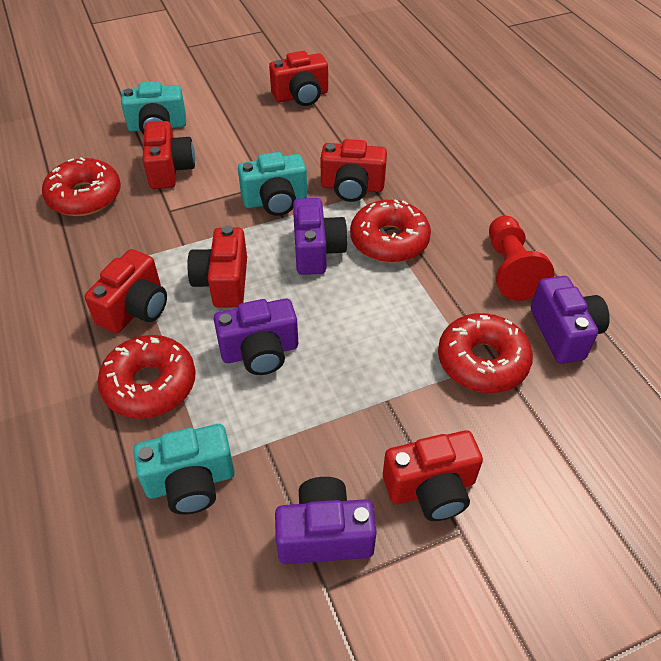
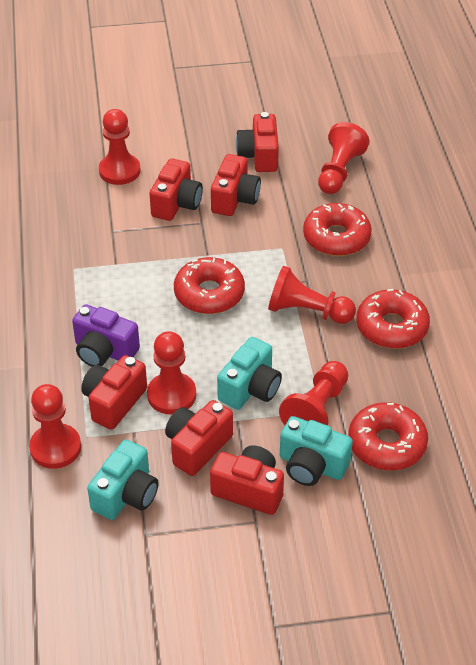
purple camera: [214,299,298,375] [275,477,377,564] [293,198,348,275] [531,276,610,364] = 4 -> [72,304,140,367] = 1
red pawn: [489,216,554,301] = 1 -> [29,384,81,469] [99,109,141,185] [147,331,196,415] [268,266,356,324] [279,361,348,426] [318,122,369,194] = 6

